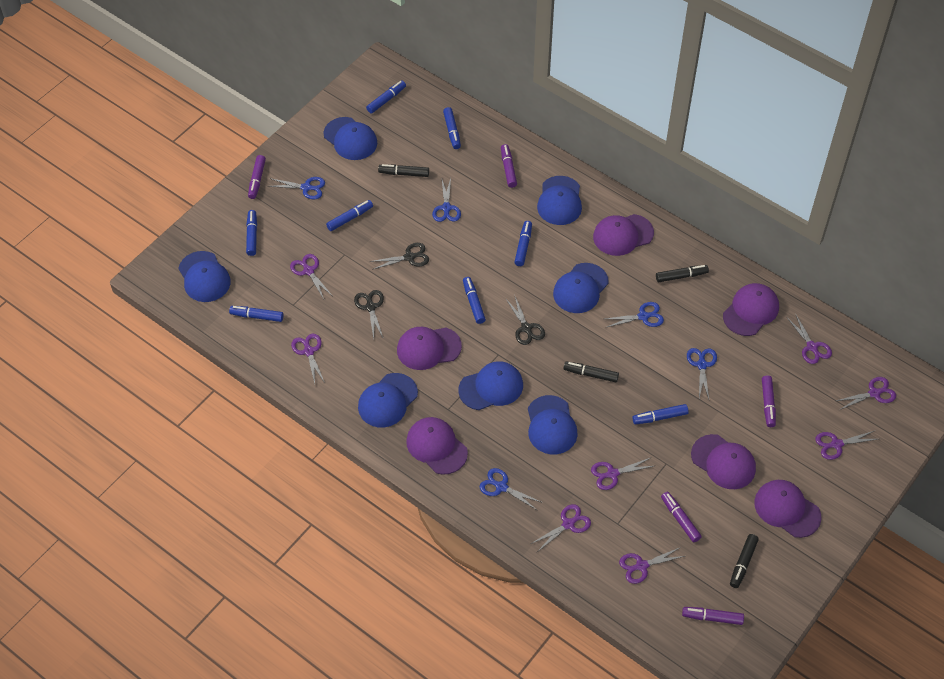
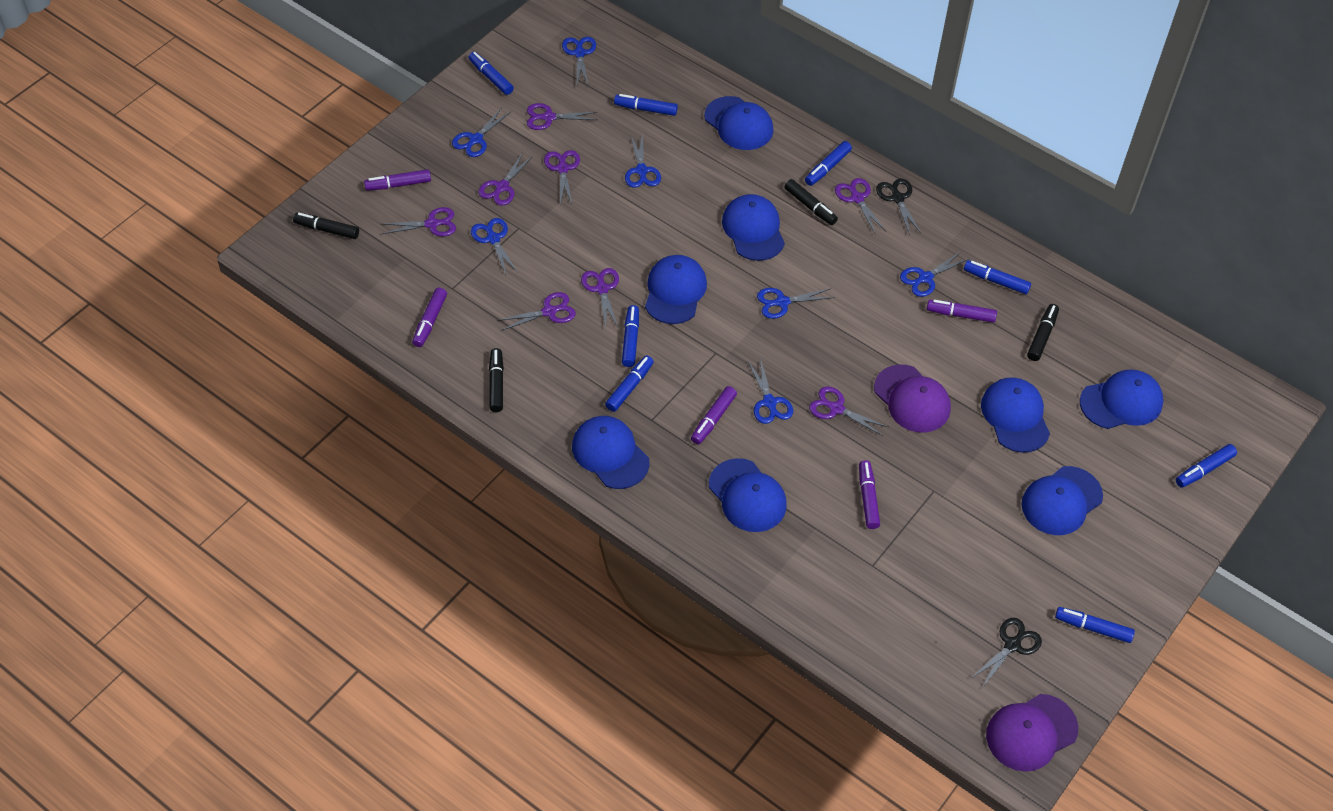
black scissors: [354,290,384,339] [370,243,429,270] [505,297,545,345] = 3 -> [876,178,921,235] [970,618,1042,688] = 2
blue cap: [178,251,231,302] [323,117,377,160] [358,373,418,428] [458,361,523,410] [528,395,578,454] [537,176,582,225] [553,263,609,313] = 7 -> [572,416,650,489] [645,255,707,324] [704,96,773,150] [709,458,787,532] [722,194,785,261] [981,377,1050,453] [1021,466,1103,535] [1080,369,1163,429] = 8
blue scissors: [268,177,325,199] [432,178,461,222] [480,468,543,510] [605,302,664,328] [687,348,717,399] = 5 -> [452,107,511,157] [471,218,518,275] [562,37,596,85] [625,133,661,188] [748,358,793,424] [757,288,835,319] [900,251,970,297] = 7
purple cap: [397,327,462,370] [406,417,468,475] [593,214,654,256] [691,434,756,489] [723,283,779,336] [754,480,822,538] = 6 -> [874,364,951,433] [986,694,1078,772] = 2

